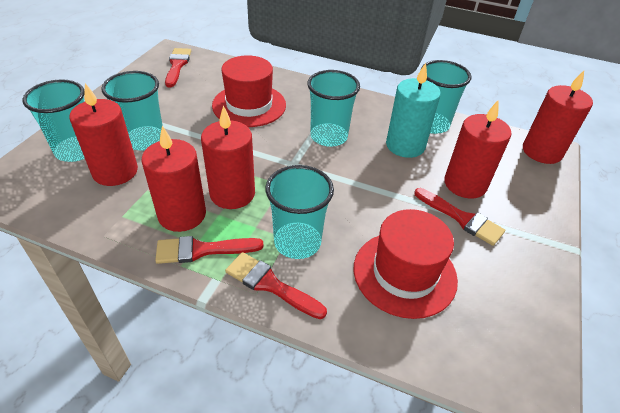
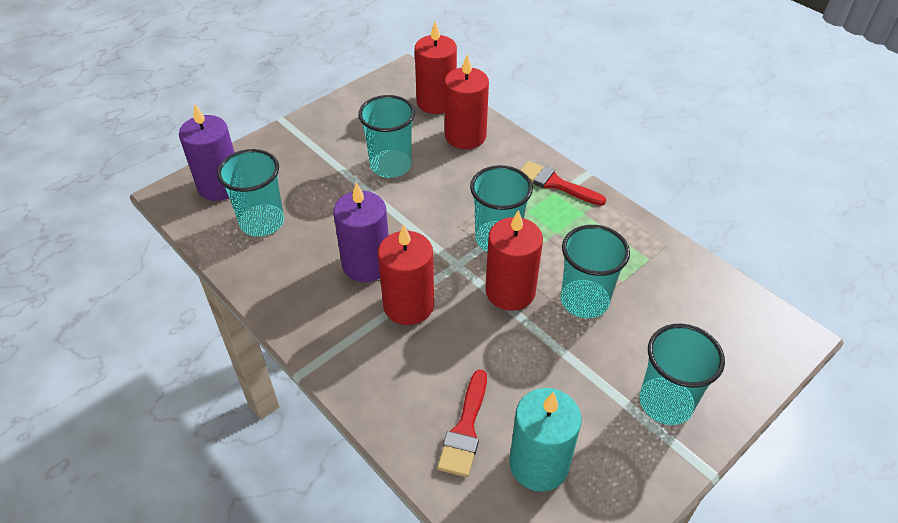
purple candle: none = 0 -> [179,103,235,201] [333,182,389,282] = 2
red brush: [155,236,264,264] [165,48,191,87] [225,252,327,319] [414,188,505,246] = 4 -> [437,369,487,477] [521,161,606,206] = 2
red candle: [69,83,138,186] [142,126,206,232] [201,106,255,209] [444,101,512,198] [523,71,593,164] = 5 -> [378,224,434,325] [415,21,457,114] [445,54,489,149] [485,210,543,311] = 4
red hat: [212,55,286,127] [354,209,458,319] = 2 -> none = 0

